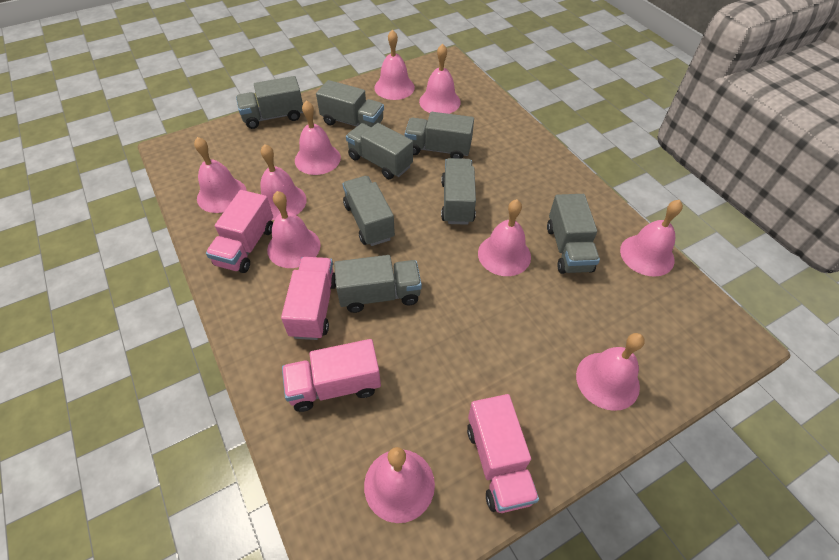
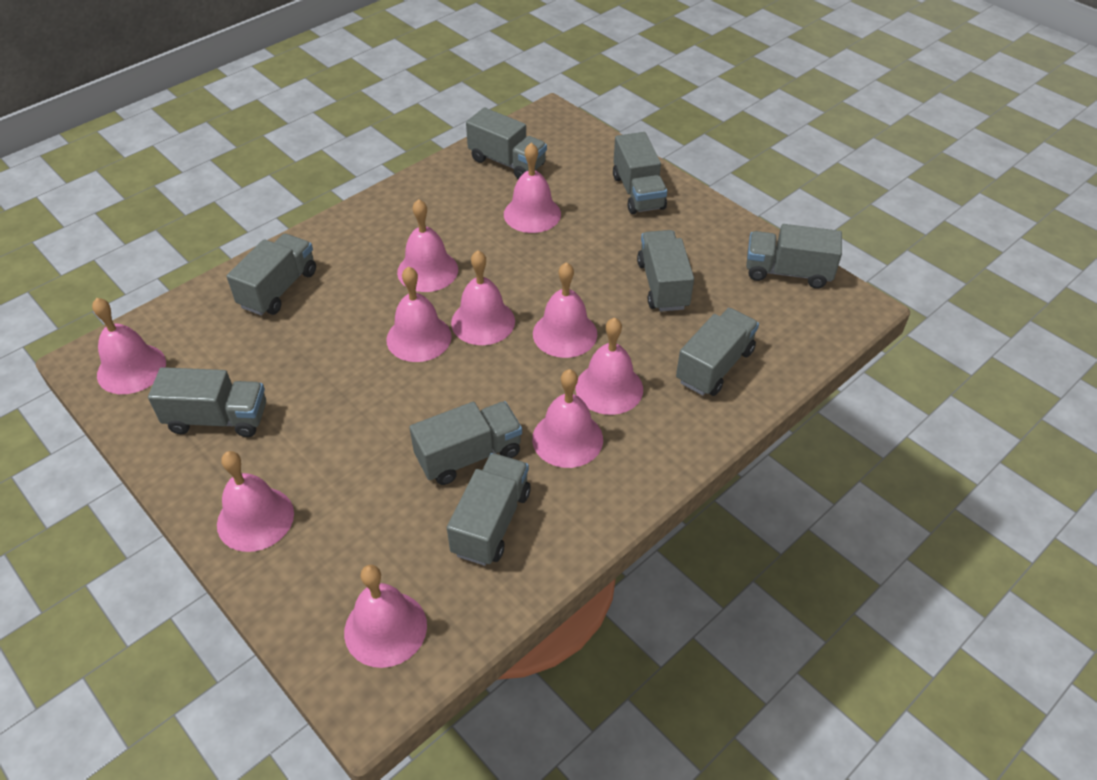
grey truck: [236,76,303,129] [316,80,384,127] [334,255,422,313] [342,176,395,246] [346,123,413,179] [405,112,474,159] [441,158,476,225] [547,194,600,274] = 8 -> [148,367,266,437] [226,234,316,316] [409,401,522,485] [447,453,531,566] [466,108,547,179] [613,132,667,214] [637,230,694,312] [676,308,759,396] [746,224,842,289] = 9
pink truck: [206,190,273,273] [281,257,336,340] [282,339,381,412] [467,394,539,513] = 4 -> none = 0

